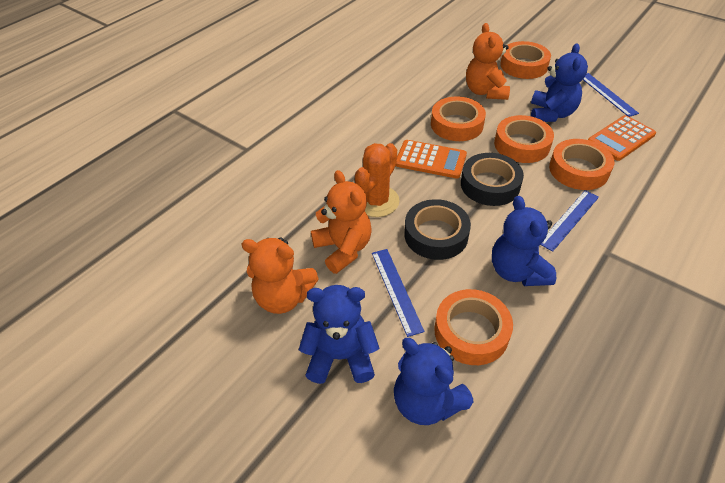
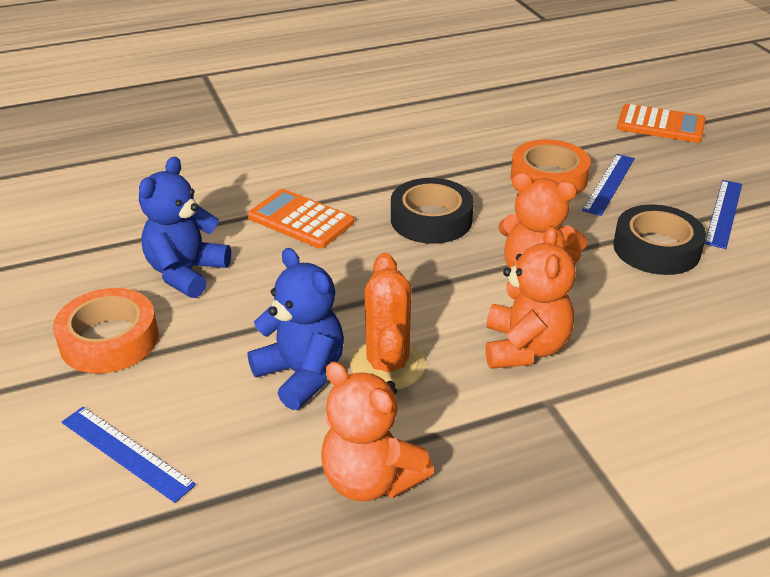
blue teddy bear: [299,285,379,384] [394,338,474,425] [492,196,556,286] [531,43,588,122] = 4 -> [139,157,231,298] [248,248,344,410] = 2
orange tape: [431,96,486,141] [434,289,513,365] [494,115,554,163] [500,41,551,79] [549,139,614,190] = 5 -> [53,288,159,374] [511,139,591,195] = 2

